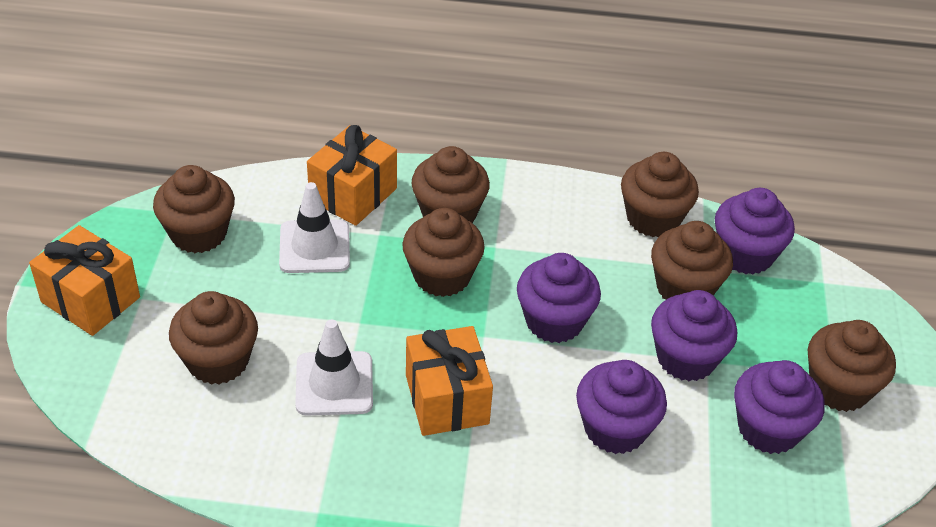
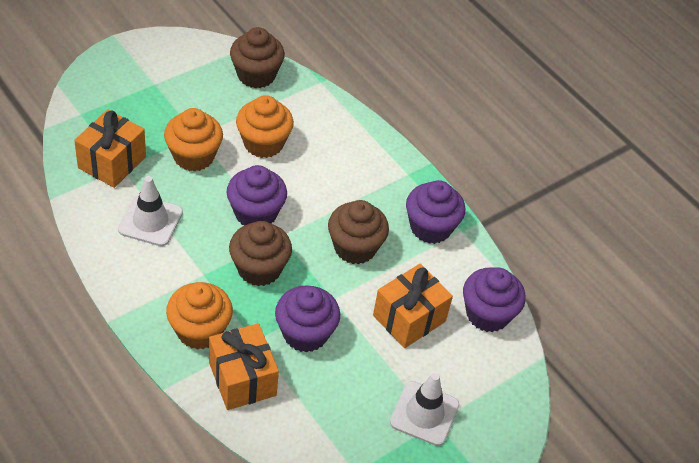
brown cupcake: [153,165,235,253] [169,291,258,385] [402,208,485,297] [412,146,490,223] [621,152,699,237] [651,221,733,300] [808,320,896,412] = 7 -> [229,221,292,286] [230,27,285,89] [328,200,389,264] = 3
orange cupcake: none = 0 -> [164,108,223,172] [166,282,233,350] [236,95,294,158] = 3
purple cupcake: [517,253,601,343] [576,360,667,454] [651,290,737,381] [715,188,795,274] [734,360,825,454] = 5 -> [227,165,287,225] [275,285,340,353] [406,180,465,244] [463,267,526,332] = 4

